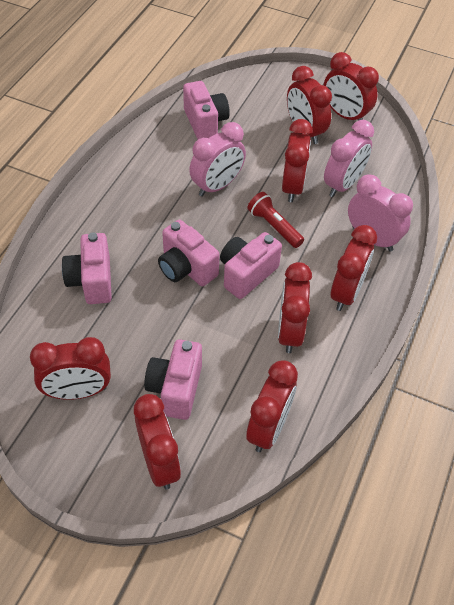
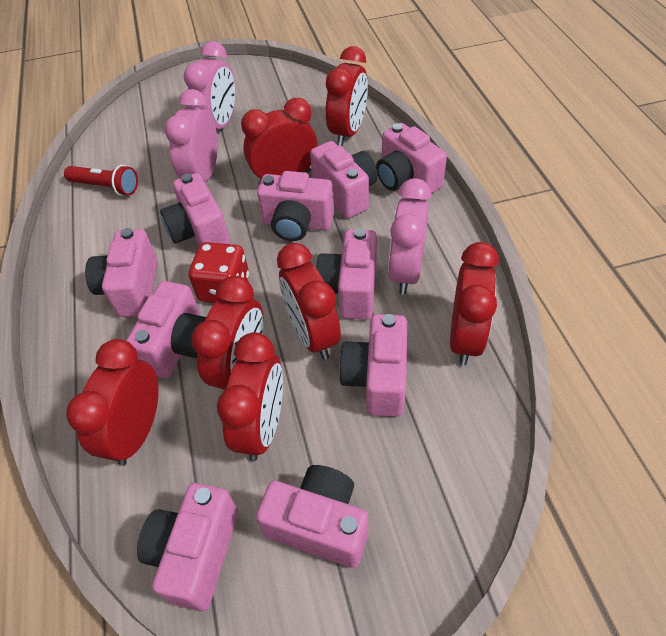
pink camera: [62,233,112,304] [144,339,202,420] [158,220,219,286] [183,81,230,139] [220,232,282,299] = 5 -> [85,228,158,317] [126,281,206,378] [137,483,238,611] [160,173,230,245] [256,465,368,568] [257,171,334,241] [310,141,378,218] [316,228,377,320] [339,314,407,417] [376,123,447,194] = 10
red clock: [30,337,111,400] [134,394,181,489] [246,360,298,452] [278,262,312,353] [282,119,313,202] [287,66,332,144] [324,52,379,120] [331,225,377,311] = 8 -> [67,339,159,466] [191,276,264,391] [217,332,283,461] [241,98,317,185] [277,243,341,360] [326,46,368,146] [450,242,499,365] = 7
red dice: none = 0 -> [189,242,249,303] = 1

